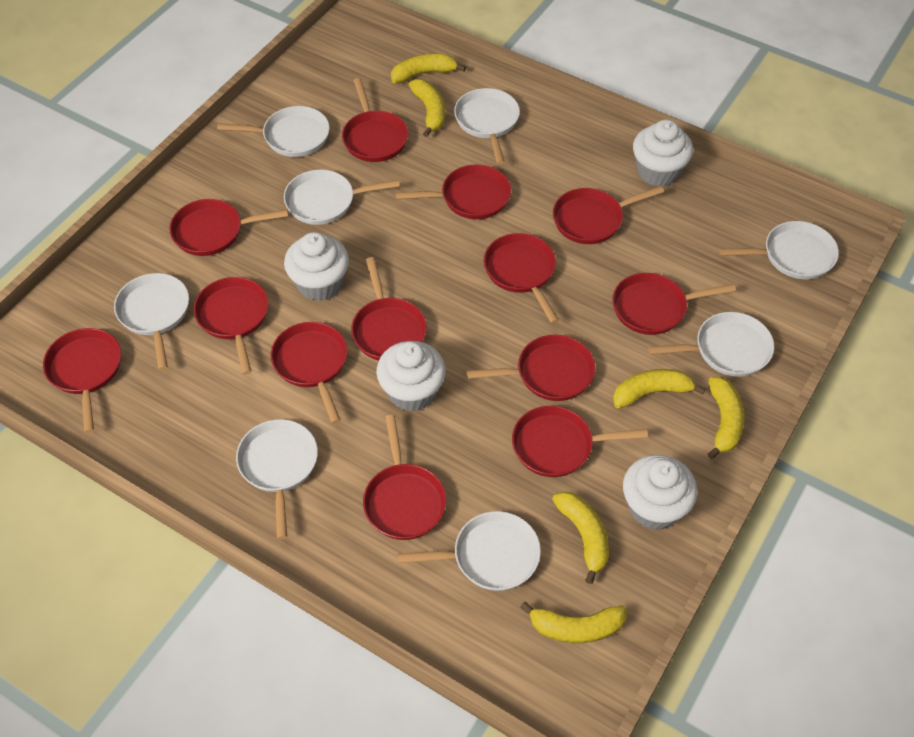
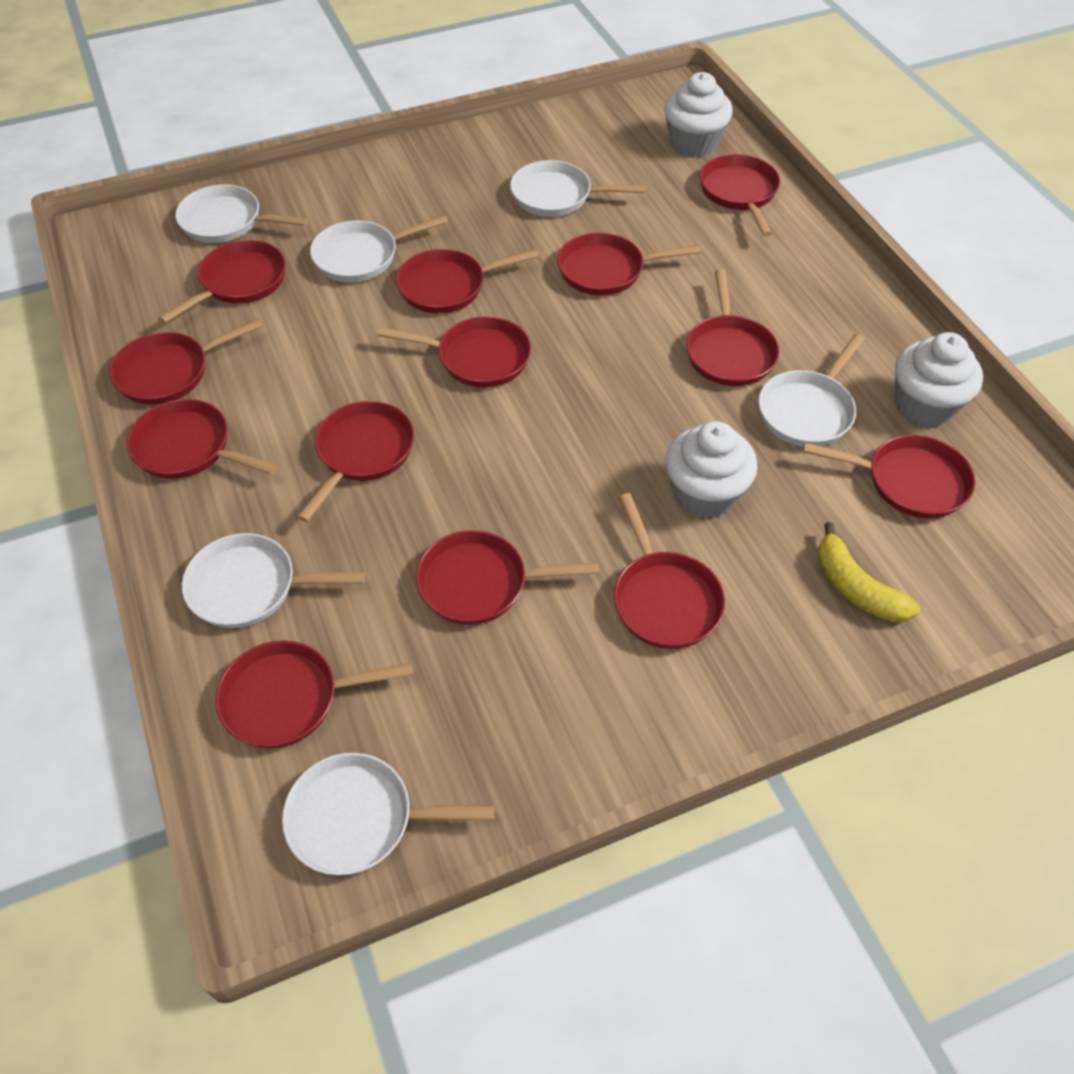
white cupcake: [284,232,349,301] [376,341,446,412] [623,455,697,530] [633,120,693,186] = 4 -> [664,72,733,157] [665,421,758,519] [895,332,983,427] = 3
white pan: [114,273,189,371] [217,106,330,157] [236,419,318,539] [284,170,400,225] [397,511,541,591] [454,88,520,165] [648,312,774,377] [719,221,839,279] = 8 -> [175,185,309,243] [182,533,365,628] [282,753,495,875] [310,215,448,282] [510,160,646,216] [758,334,865,446] = 6
yellow banana: [391,54,466,83] [409,79,445,137] [520,602,627,643] [552,492,609,584] [613,369,705,409] [708,377,744,459] = 6 -> [818,522,920,622] = 1

